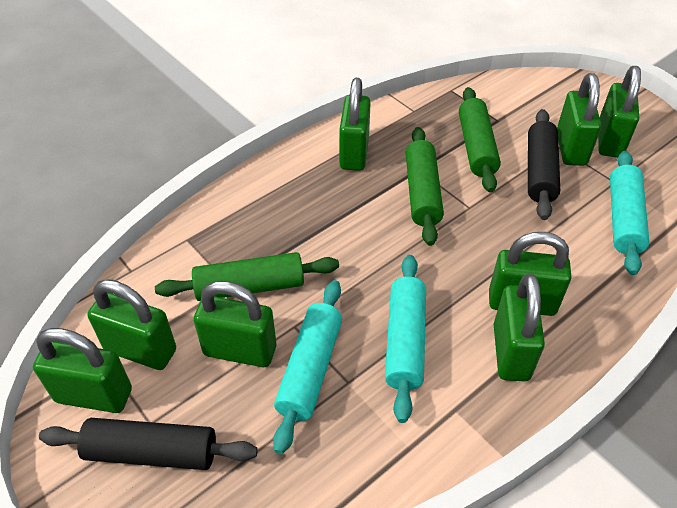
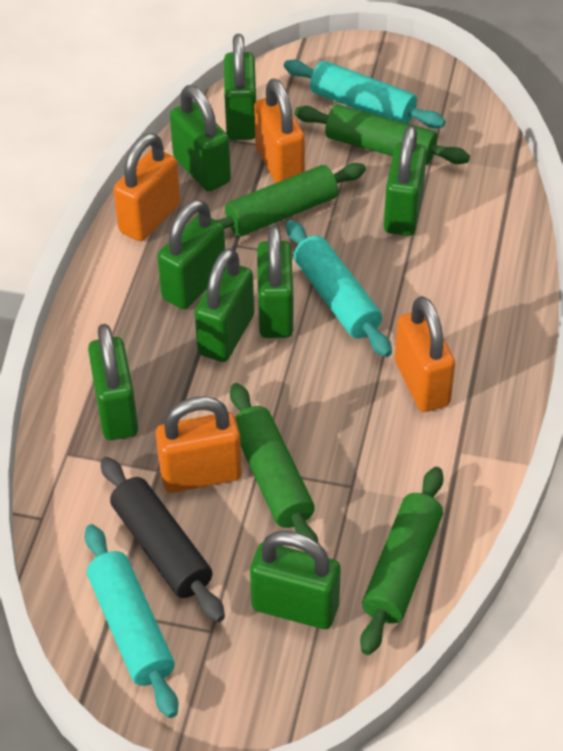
black rolling pin: [39,418,258,470] [528,109,560,220] = 2 -> [100,457,225,622] = 1
green rolling pin: [155,252,339,301] [406,127,444,246] [459,87,501,193] = 3 -> [216,163,366,236] [230,383,318,542] [294,105,470,165] [360,467,444,655] = 4
orange padlock: none = 0 -> [114,133,180,241] [156,396,242,493] [254,78,305,183] [395,296,455,412] = 4

